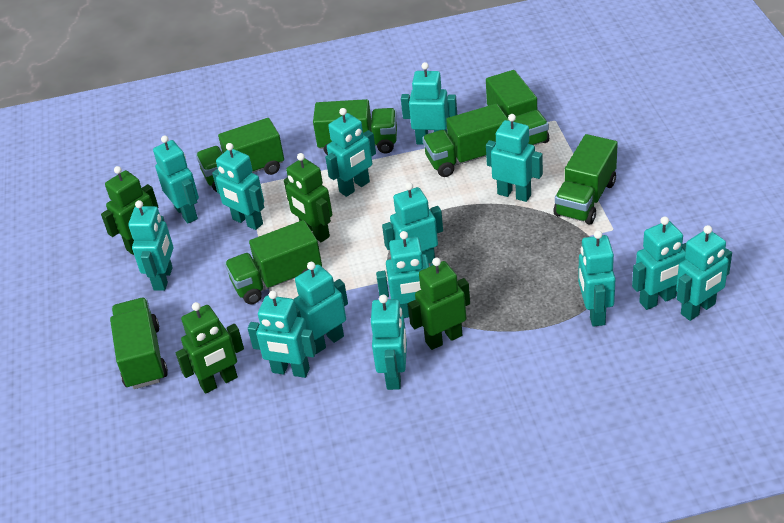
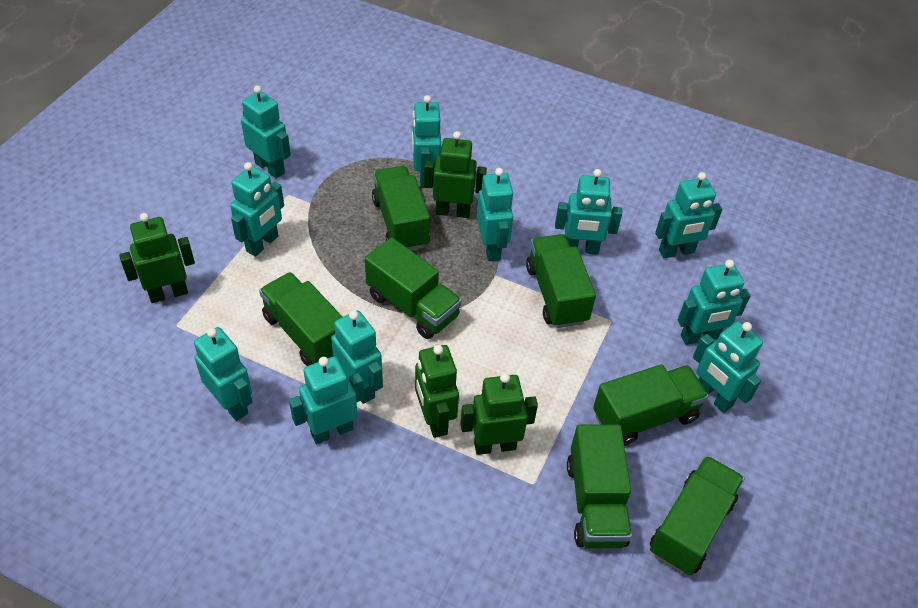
turquoise robot: [128,200,173,291] [153,135,199,223] [212,143,264,230] [248,290,317,378] [294,262,348,354] [325,108,376,197] [371,295,407,390] [376,231,433,318] [382,182,443,263] [401,62,457,145] [486,114,543,202] [578,230,616,327] [632,216,686,310] [676,225,732,321] = 14 -> [194,327,252,421] [230,162,284,257] [241,86,291,178] [289,356,364,444] [331,310,383,404] [412,95,441,188] [477,168,514,261] [555,169,622,255] [655,172,722,258] [678,260,750,345] [693,321,763,413] = 11

